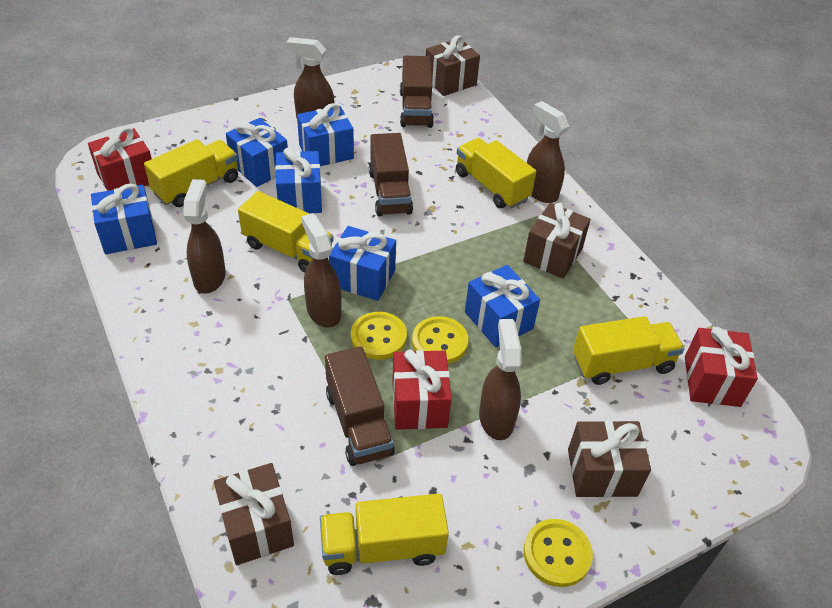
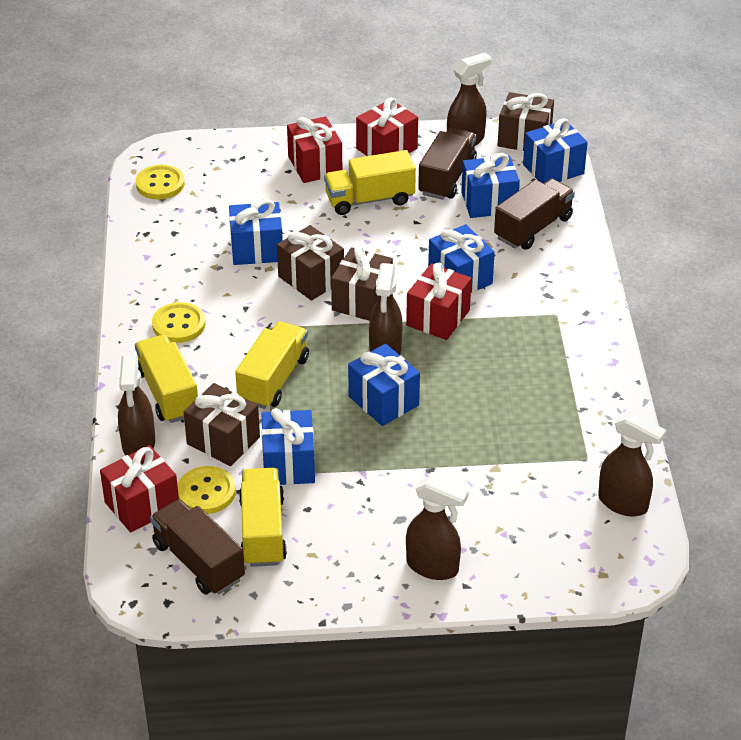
red gift: [88,127,152,191] [392,350,452,430] [685,327,758,407] = 3 -> [100,445,179,533] [287,116,342,183] [356,98,418,156] [406,263,472,340] = 4
yellow truck: [144,139,238,207] [238,191,334,273] [320,494,449,575] [456,138,536,208] [573,316,684,385] = 5 -> [135,335,198,423] [235,322,309,409] [239,468,287,567] [324,150,416,215] = 4

